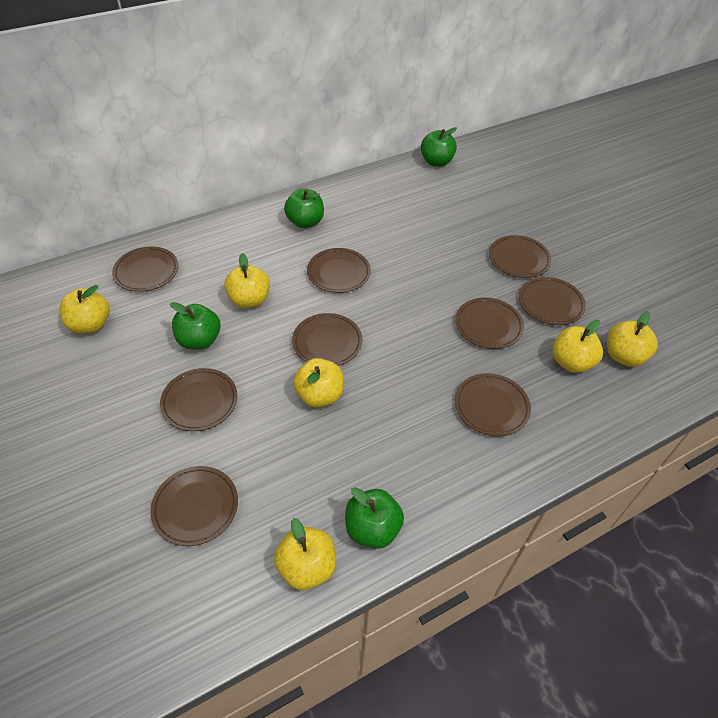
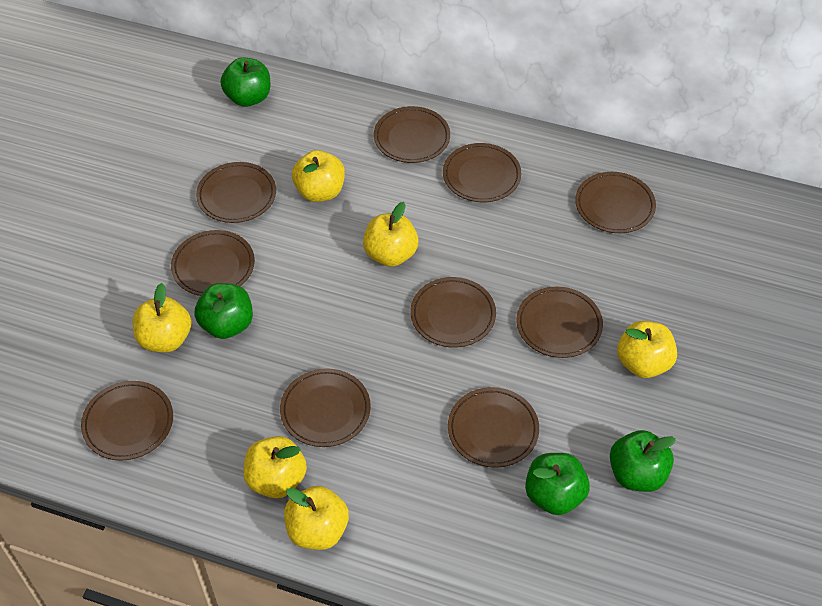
brown plate: [112,246,178,292] [150,466,238,546] [160,368,238,431] [292,313,362,366] [307,248,371,293] [455,297,524,349] [455,373,531,436] [489,235,551,278] [519,277,586,325] = 9 -> [81,381,173,461] [171,230,255,296] [196,162,276,223] [280,368,371,447] [374,106,450,163] [411,277,496,348] [443,143,521,202] [448,387,539,468] [517,286,603,358] [575,172,656,233] = 10

